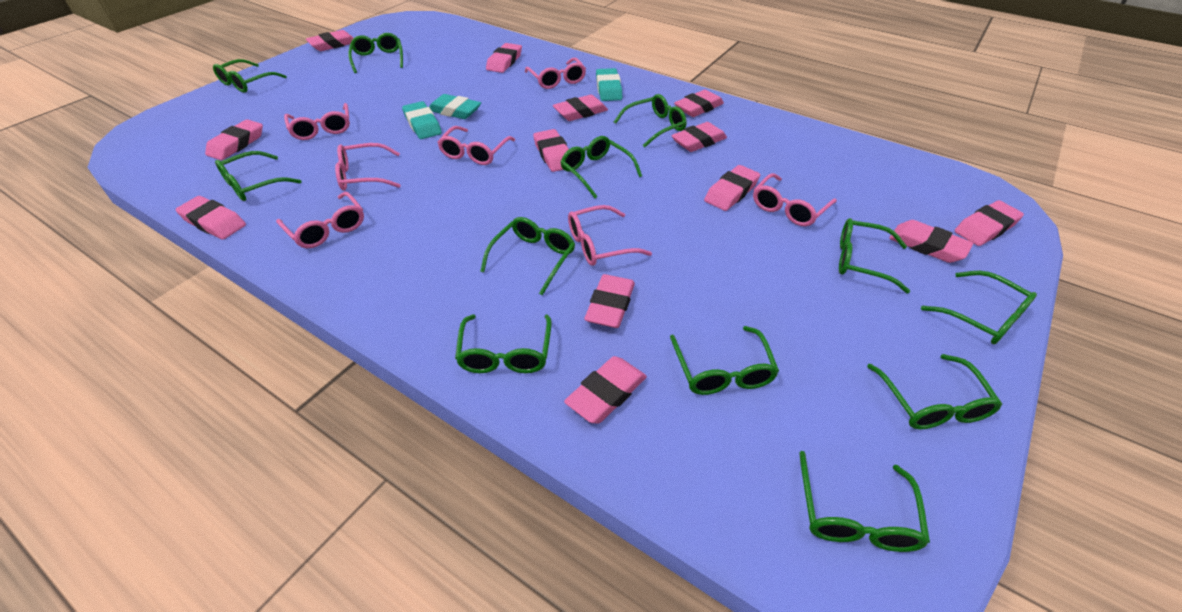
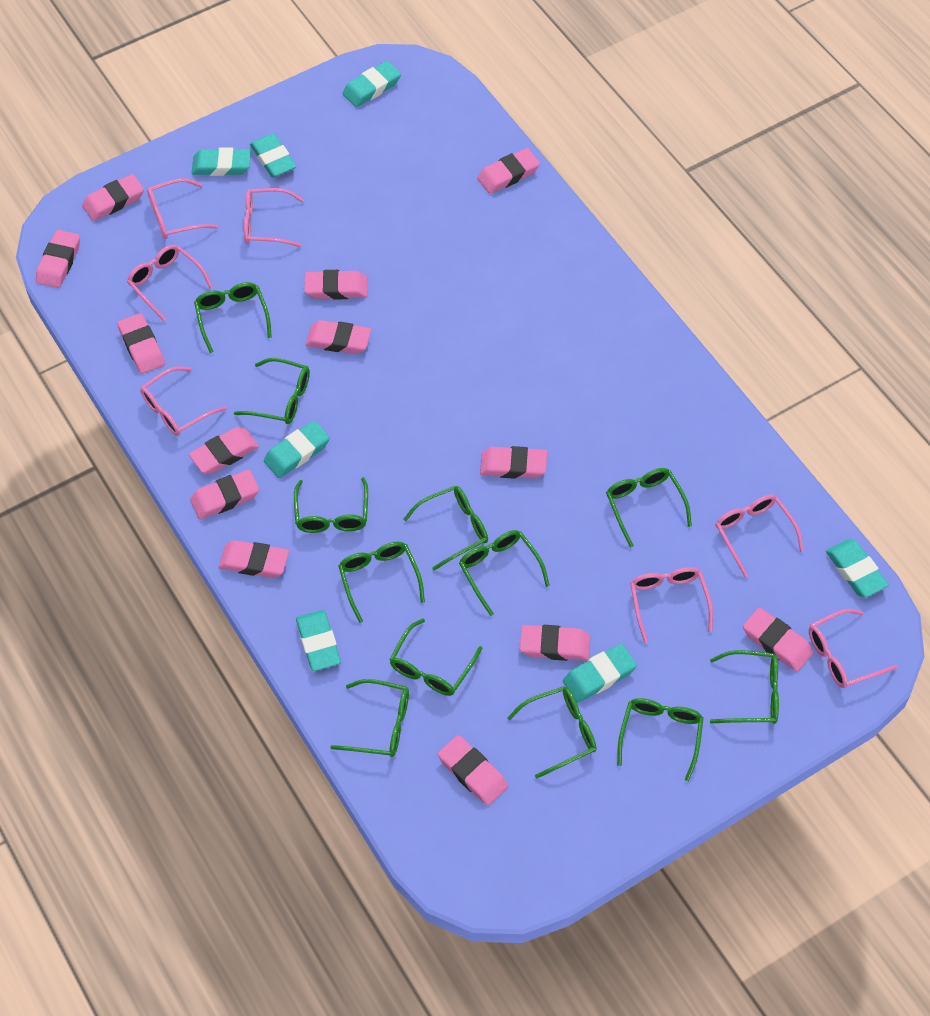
turquoise eraser: [402,101,442,139] [429,94,481,119] [596,68,622,101] = 3 -> [192,147,251,176] [250,134,296,178] [264,421,330,478] [296,610,341,671] [342,61,401,107] [563,644,637,703] [826,539,889,598] = 7

